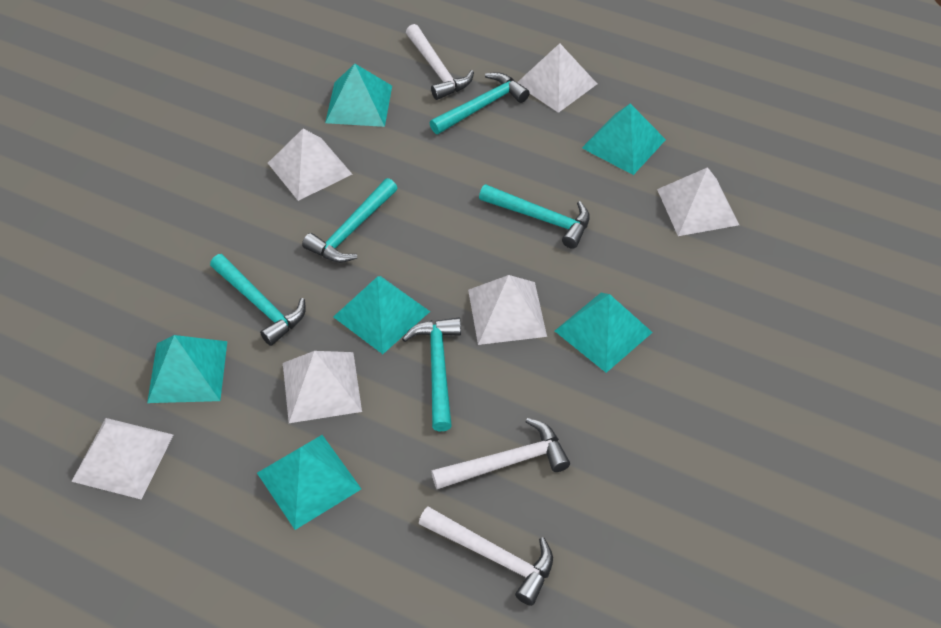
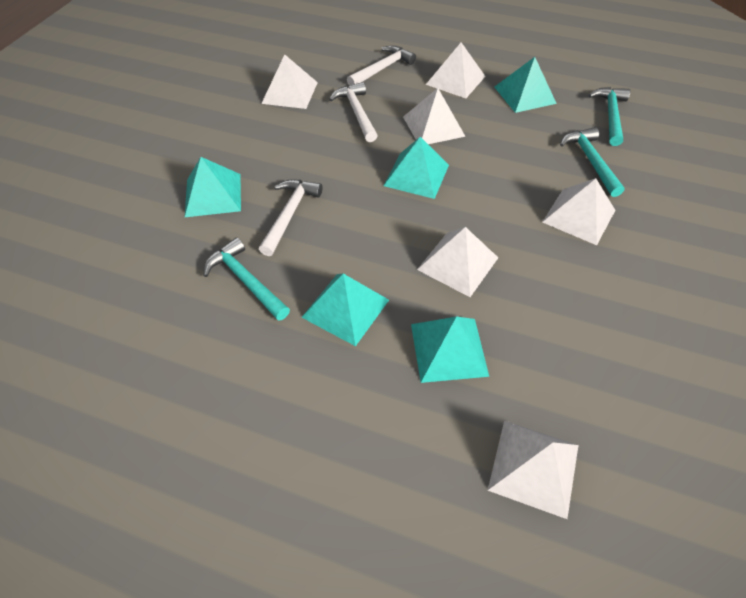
turquoise hammer: [210,254,306,346] [302,178,398,263] [402,318,461,431] [430,72,530,134] [479,184,590,249] = 5 -> [203,237,290,321] [560,127,625,197] [589,87,630,146] = 3
turquoise pyramid: [147,335,227,403] [257,435,361,530] [325,64,392,127] [333,276,430,354] [555,293,653,373] [582,104,666,175] = 6 -> [185,157,241,217] [302,274,389,346] [384,137,449,199] [411,317,489,383] [494,57,557,113] = 5

